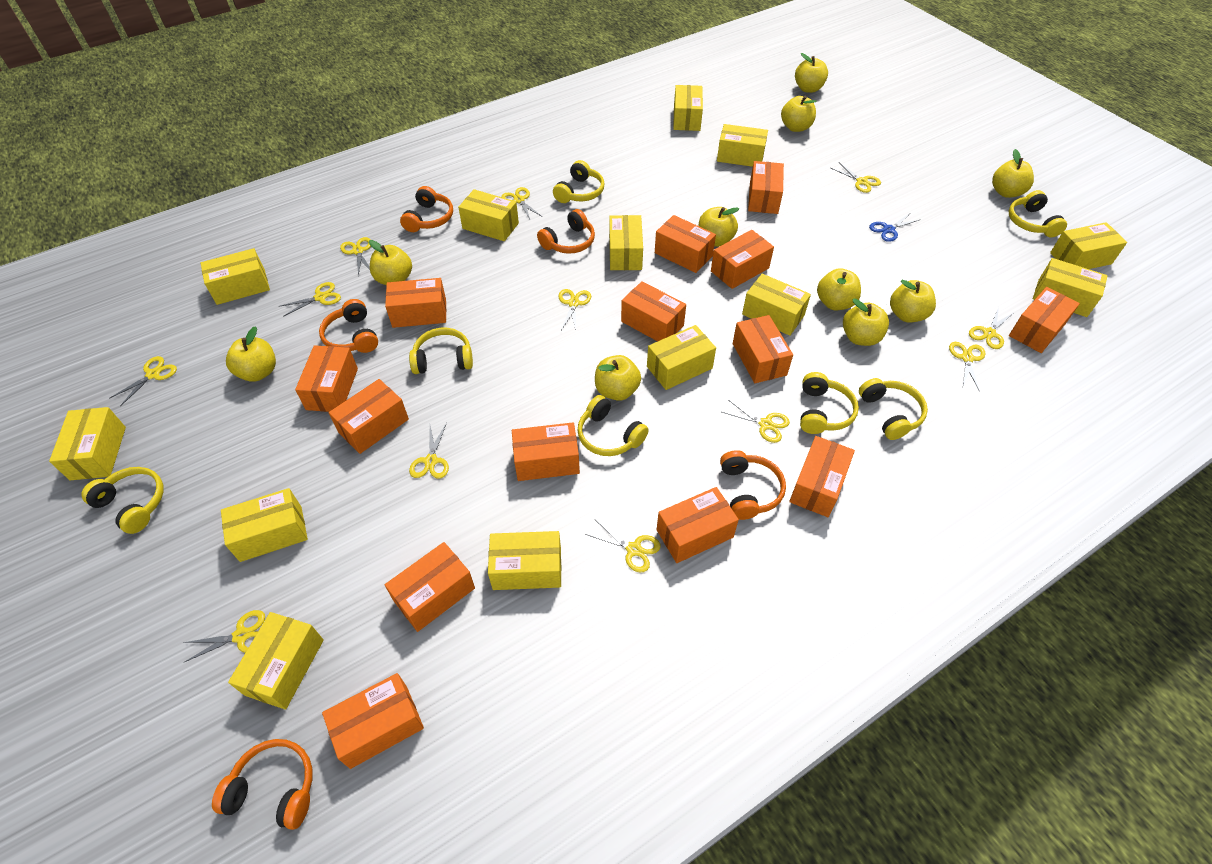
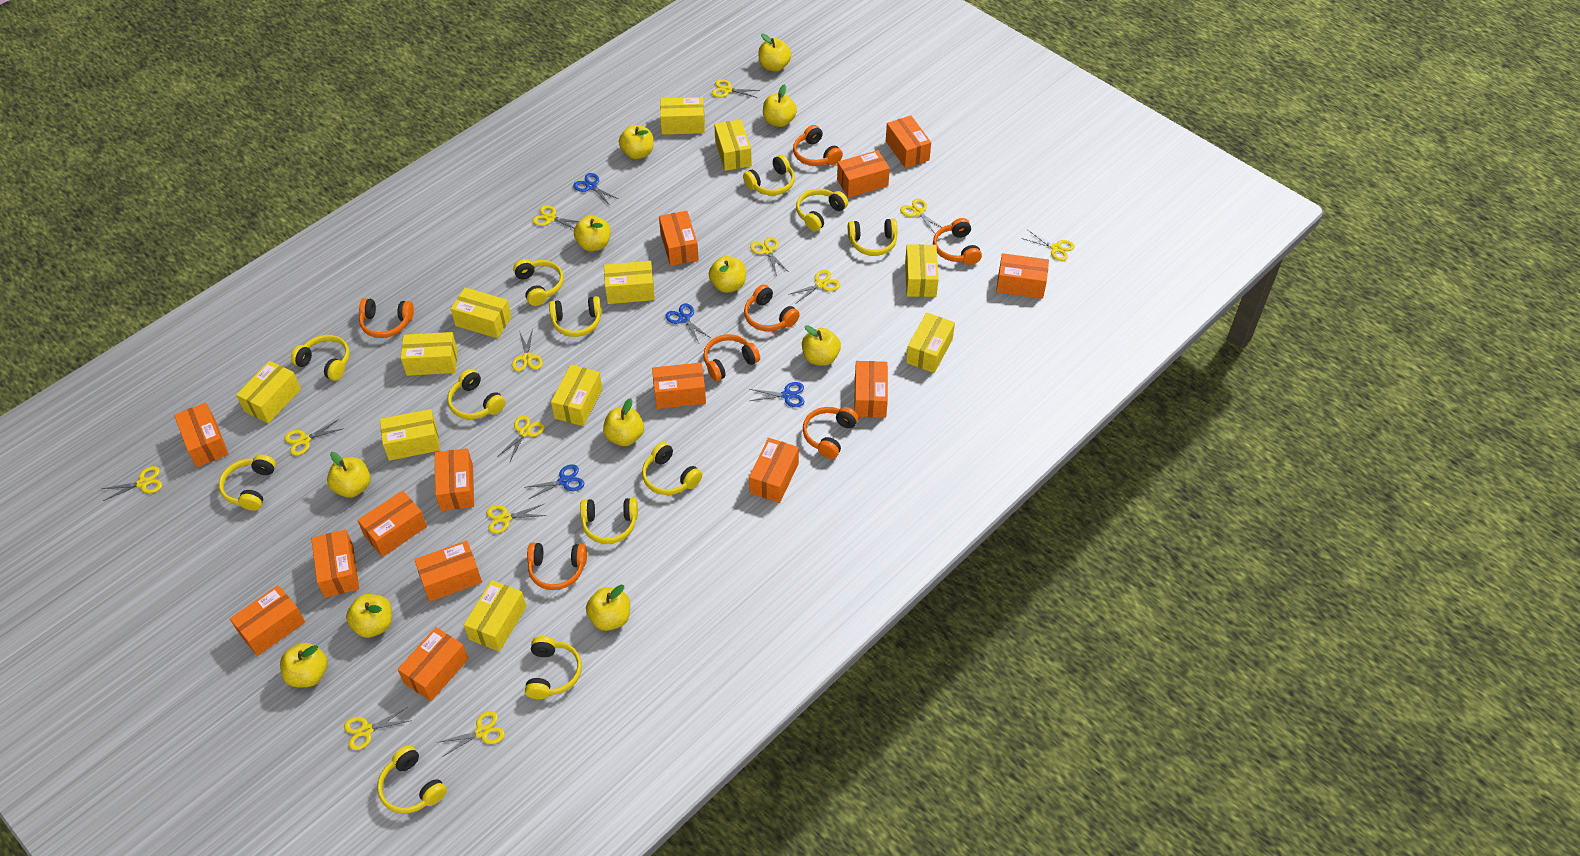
blue scissors: [869,213,921,242] = 1 -> [524,464,584,499] [573,173,619,204] [665,303,709,343] [750,382,804,407] = 4
orange headphones: [212,739,313,830] [319,299,378,353] [400,186,453,232] [537,209,595,254] [720,450,786,520] = 5 -> [359,298,414,338] [527,543,587,590] [703,334,760,381] [744,284,800,331] [793,125,843,166] [803,407,859,459] [933,218,982,265] = 7
yellow apple: [226,326,276,382] [369,240,412,285] [595,355,641,401] [699,207,739,247] [781,96,816,132] [795,53,828,93] [817,268,861,310] [843,298,889,346] [890,280,936,323] [992,149,1034,198] = 10 -> [280,643,328,687] [327,452,370,498] [346,594,392,638] [574,215,611,251] [586,585,630,631] [603,398,644,446] [619,125,654,159] [709,256,746,293] [758,33,791,72] [763,84,797,127] [802,325,841,366] = 11
yellow box: [49,407,126,480] [201,248,270,305] [221,488,308,562] [228,612,324,710] [458,189,519,241] [488,531,561,590] [609,215,643,270] [647,325,716,390] [673,85,703,131] [717,124,768,167] [742,274,811,336] [1033,258,1108,317] [1050,222,1127,269] = 13 -> [236,361,301,424] [380,409,440,461] [401,332,458,376] [451,287,511,338] [464,580,527,652] [551,365,602,426] [604,261,655,304] [660,97,705,135] [714,119,752,171] [905,244,939,297] [906,312,955,373] = 11
yellow headphones: [81,467,164,534] [409,328,473,374] [553,160,604,203] [577,395,649,456] [800,372,859,434] [859,378,928,440] [1009,190,1067,237] = 7 -> [219,455,276,511] [291,335,350,381] [377,745,447,814] [447,369,506,419] [513,259,564,306] [525,636,582,699] [549,296,602,337] [580,498,638,544] [642,442,702,495] [743,155,795,195] [796,189,848,232] [848,218,897,256] = 12
yellow scissors: [110,356,177,406] [183,610,265,662] [279,282,341,317] [340,237,371,276] [409,423,449,479] [501,187,543,219] [558,289,591,330] [585,520,661,573] [722,400,790,443] [831,163,881,193] [949,342,985,391] [969,307,1012,349] = 12 -> [102,466,162,501] [284,419,344,456] [344,707,409,750] [437,711,505,757] [486,504,547,533] [497,415,545,463] [512,329,543,372] [533,205,579,229] [712,79,760,98] [750,237,789,276] [788,270,840,303] [900,199,942,234] [1022,230,1075,261] = 13

